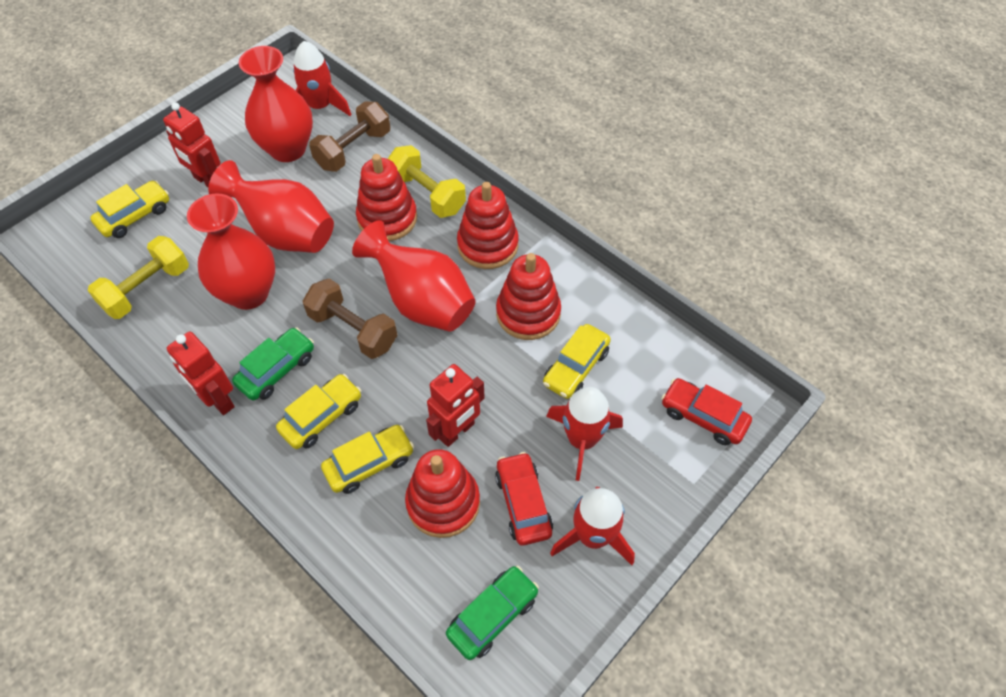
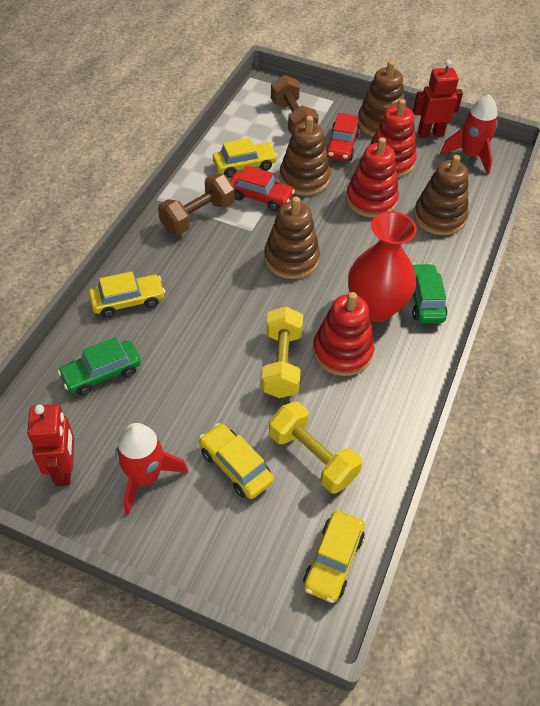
brown stacking toy: none = 0 -> [264,196,320,279] [279,116,330,196] [358,61,404,136] [414,155,469,235] = 4
red robot: [163,102,221,187] [167,332,235,415] [426,364,485,447] = 3 -> [27,404,74,486] [413,59,463,138] = 2
red rocket: [293,41,351,116] [546,387,623,481] [550,487,635,565] = 3 -> [115,423,188,515] [440,94,498,174] = 2
red stacking toy: [356,154,417,241] [405,449,480,538] [457,182,519,269] [496,253,561,340] = 4 -> [313,292,375,376] [346,137,399,218] [370,99,417,178] = 3
red vase: [187,193,275,310] [208,160,334,253] [239,46,313,162] [352,220,476,332] = 4 -> [348,211,417,322] = 1

